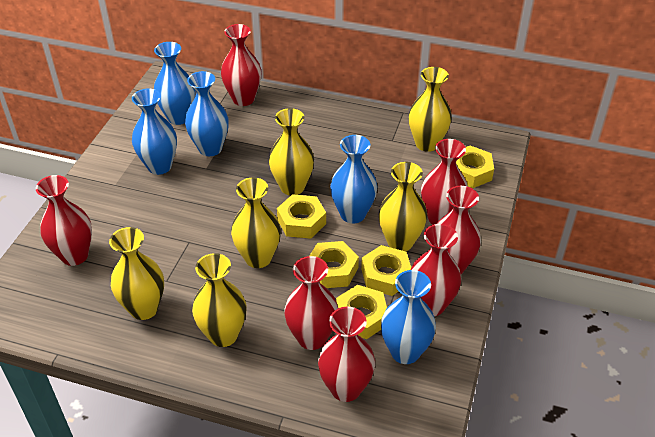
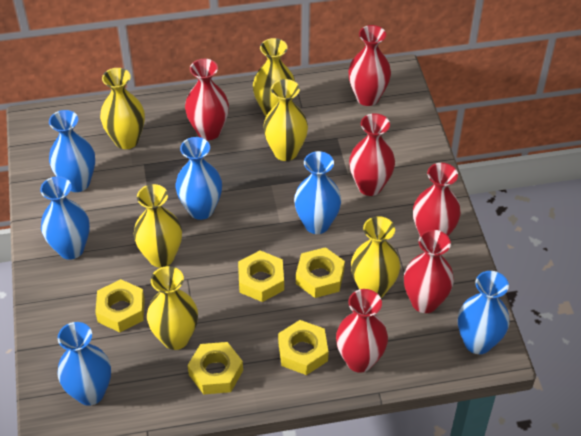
blue vase: [132,89,177,175] [154,42,196,125] [185,71,229,156] [330,135,377,223] [381,270,436,364] = 5 -> [40,176,90,260] [49,110,95,192] [57,322,111,406] [176,137,222,220] [294,151,341,234] [458,271,509,354] = 6
red vase: [36,175,92,266] [221,24,262,106] [284,256,338,350] [318,307,375,402] [411,224,461,316] [421,139,468,225] [436,186,481,274] = 7 -> [185,59,229,140] [336,289,388,373] [348,25,391,106] [349,113,395,196] [404,230,454,313] [413,163,461,236] = 6

